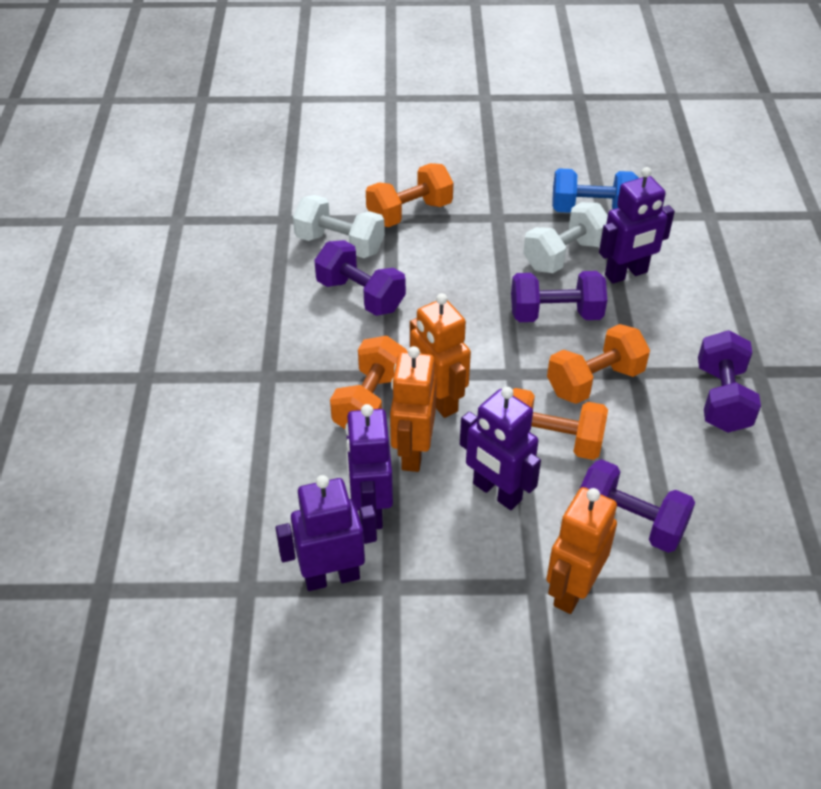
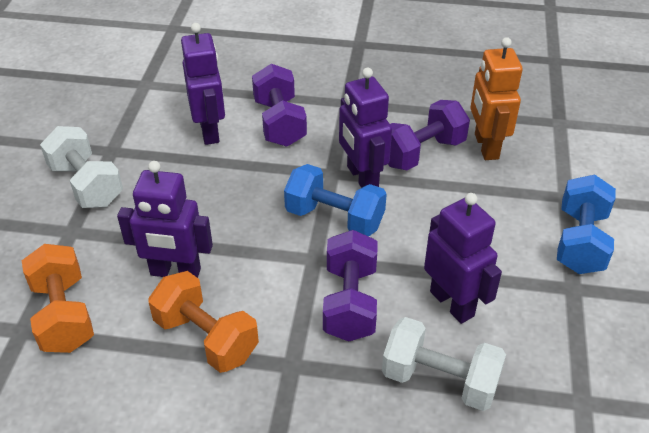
blue dumbbell: [552,168,639,213] = 1 -> [284,164,387,236] [557,175,616,274] = 2
orange dumbbell: [330,336,407,429] [366,163,453,227] [513,388,608,460] [547,324,650,404] = 4 -> [22,244,94,353] [148,271,259,373] = 2
orange robot: [390,346,437,472] [410,293,471,418] [546,487,617,614] = 3 -> [470,37,522,160] = 1
purple dumbbell: [314,240,406,316] [511,271,607,322] [580,459,695,553] [698,330,761,433] = 4 -> [252,64,307,147] [323,230,377,342] [388,100,470,170] = 3

